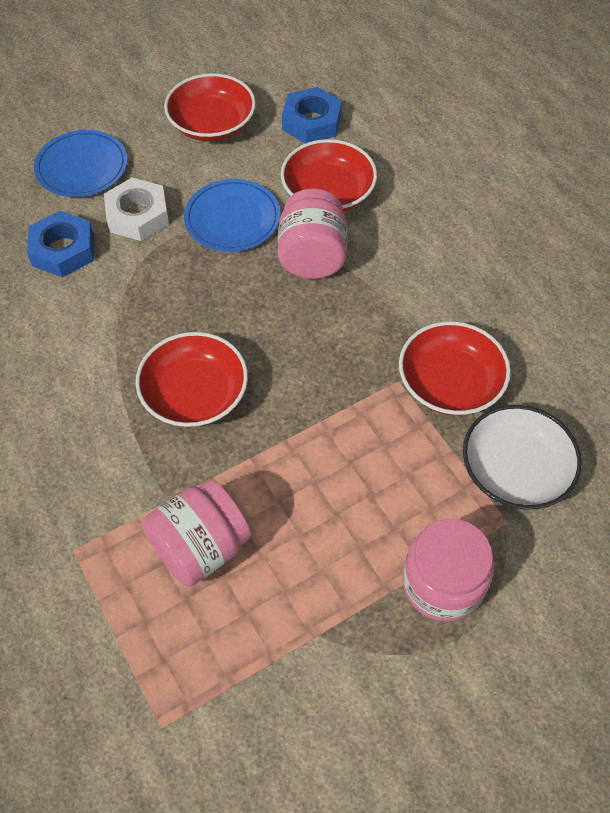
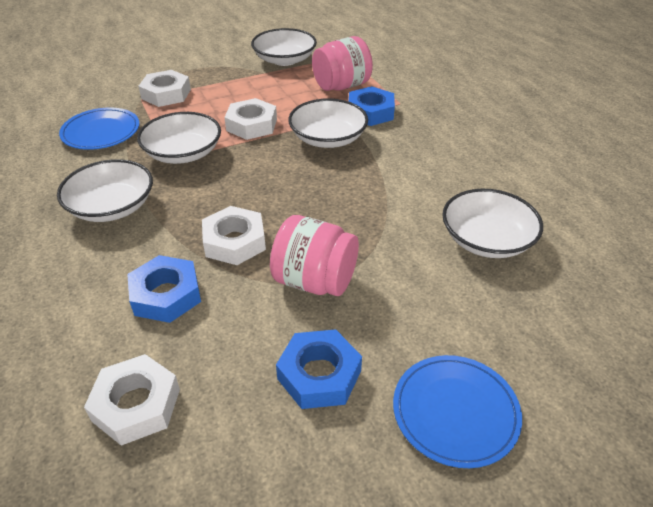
blue nut: [27,211,94,277] [282,87,342,144] = 2 -> [127,255,201,323] [276,329,362,409] [349,86,395,126] = 3
pink jar: [142,479,251,587] [278,189,347,279] [402,519,494,622] = 3 -> [270,215,359,296] [312,36,373,91] = 2
red bowl: [136,332,248,427] [164,73,256,141] [281,139,377,212] [399,321,511,415] = 4 -> none = 0
white bowl: [463,405,582,510] = 1 -> [57,159,153,222] [137,112,221,164] [251,28,317,66] [288,98,368,148] [442,189,543,258] = 5
white nut: [104,178,169,241] = 1 -> [84,354,180,446] [138,70,191,107] [202,206,266,265] [224,98,277,140] = 4

